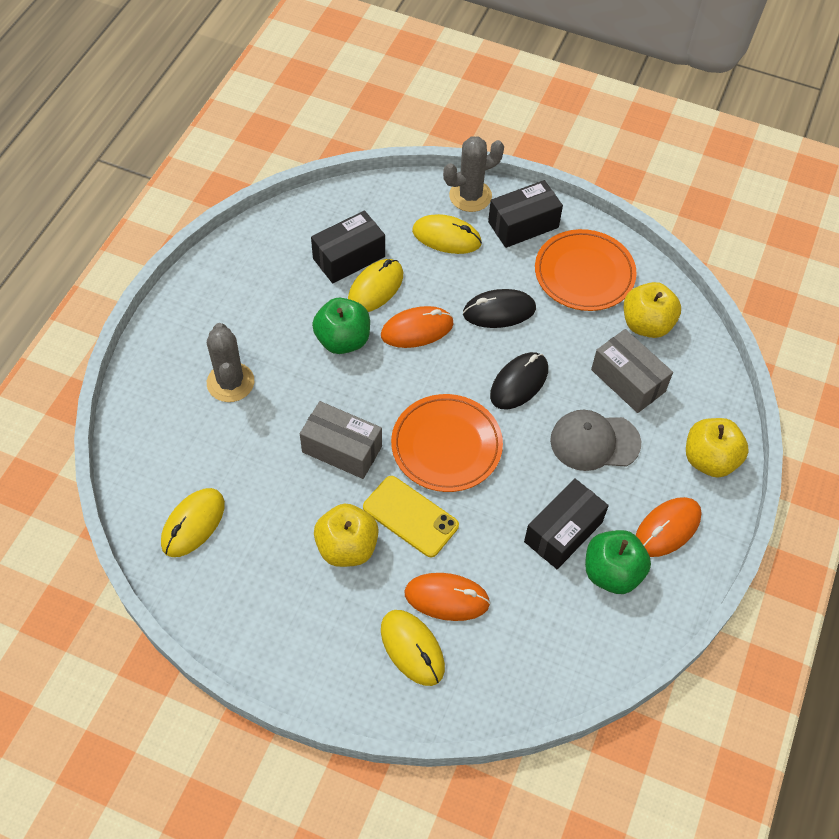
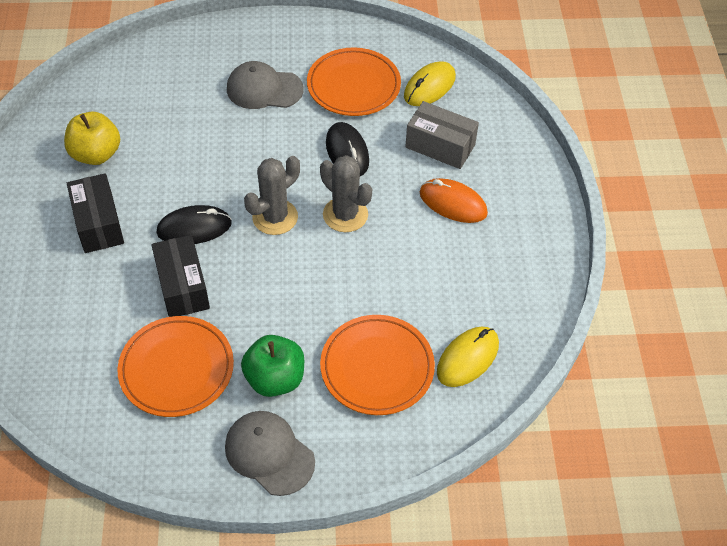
black box: [311,210,385,283] [488,180,563,248] [524,478,609,569] = 3 -> [67,173,124,253] [151,235,210,317] = 2
green apple: [312,298,370,354] [585,530,651,594] = 2 -> [241,335,304,397] = 1
grey box: [300,401,382,479] [591,329,673,413] = 2 -> [405,101,479,169] = 1
grey cap: [550,410,641,471] = 1 -> [225,411,315,496] [227,61,304,109] = 2
orange mouse: [381,306,453,348] [404,573,490,621] [636,497,702,557] = 3 -> [420,178,488,223] = 1
orange plate: [391,394,503,492] [535,229,637,311] = 2 -> [117,316,234,417] [307,47,401,116] [320,315,435,415] = 3
yellow apple: [314,504,379,567] [624,282,681,338] [686,418,749,478] = 3 -> [64,112,120,165] = 1
yellow mouse: [161,488,225,557] [348,259,403,312] [381,610,445,686] [412,214,482,254] = 4 -> [404,61,456,106] [437,327,499,387] = 2
yellow phone: [363,476,459,557] = 1 -> none = 0

